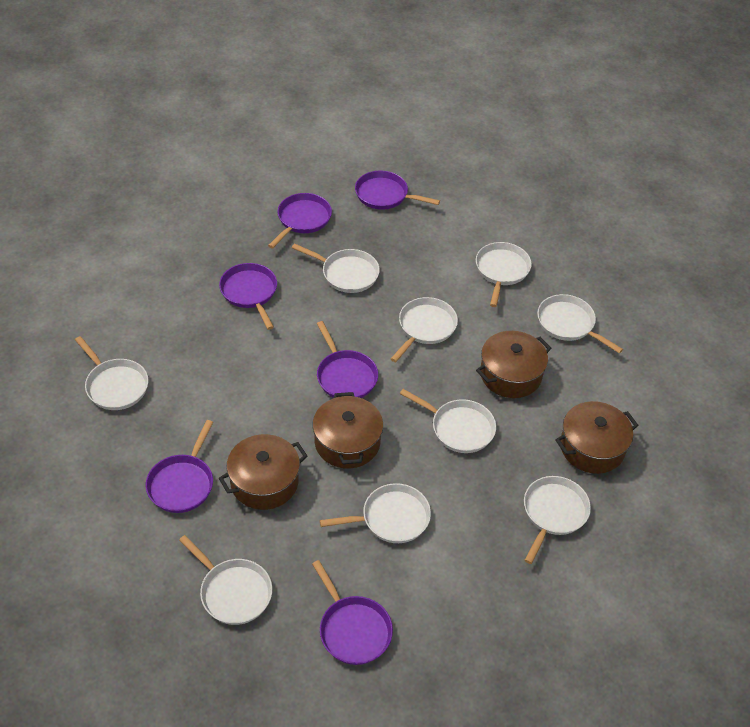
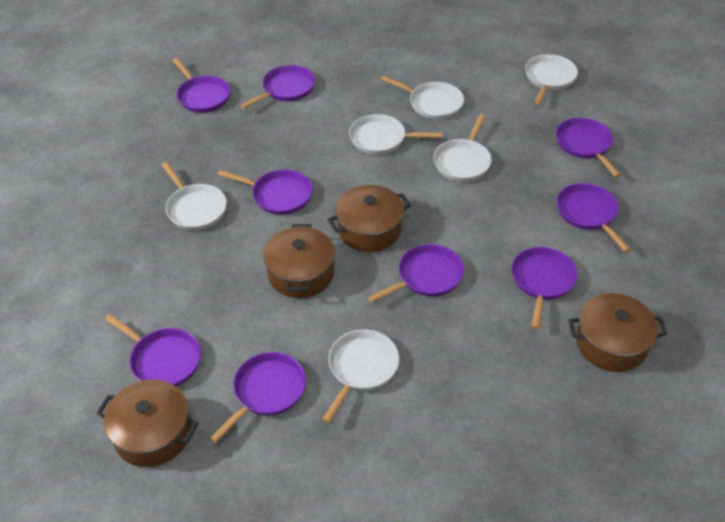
purple pan: [146,420,213,513] [219,263,277,330] [268,193,332,249] [312,560,393,665] [317,321,378,398] [355,171,440,210] = 6 -> [105,314,201,386] [172,58,230,113] [209,352,306,443] [218,169,312,215] [240,65,315,109] [368,244,464,303] [512,247,578,329] [556,118,621,178] [557,183,631,252] = 9
white pan: [75,336,148,410] [179,535,272,625] [292,243,380,293] [320,483,431,543] [391,297,458,362] [400,389,496,453] [476,242,532,307] [524,476,591,564] [537,294,623,353] = 9 -> [161,162,227,230] [322,330,399,423] [349,114,442,155] [381,76,464,119] [434,114,492,182] [525,54,578,105] = 6

